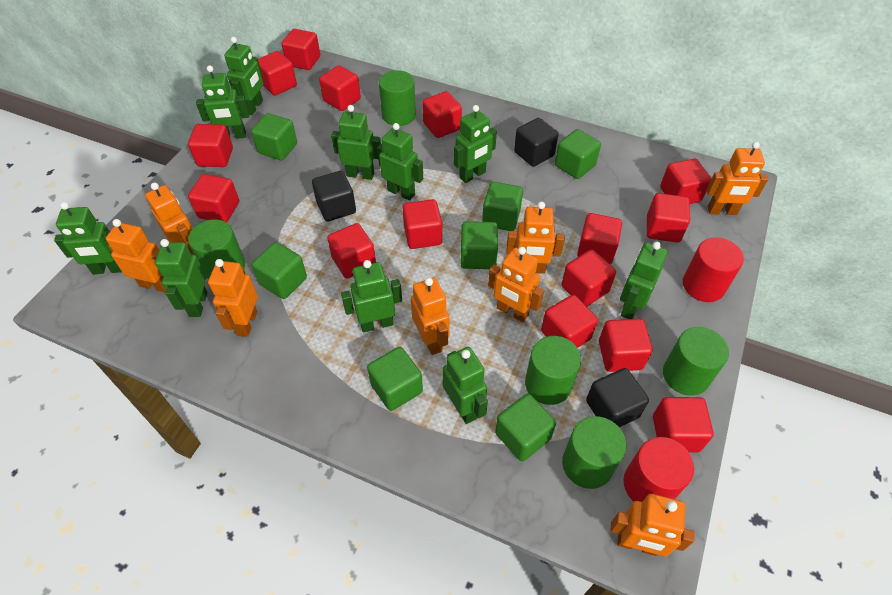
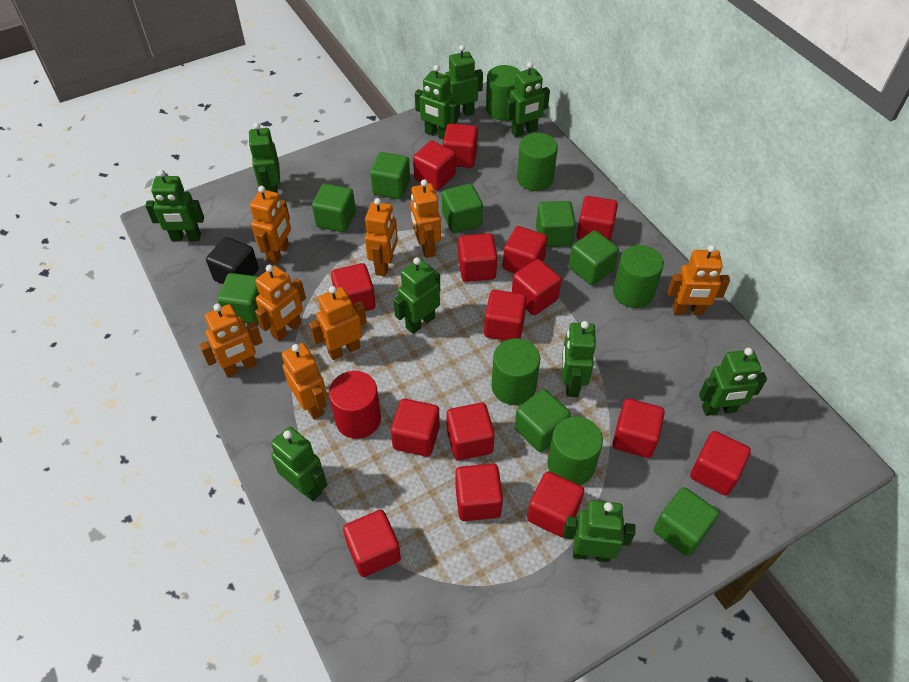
black cube: [312,171,356,222] [514,118,559,167] [586,368,649,427] = 3 -> [206,237,259,284] = 1
green cube: [251,113,297,161] [252,242,307,299] [367,347,423,411] [461,221,498,269] [482,182,523,231] [495,394,556,462] [555,129,601,179] = 7 -> [217,273,259,324] [312,184,356,232] [370,152,410,199] [442,183,483,233] [514,389,571,452] [536,201,576,247] [569,230,619,285] [654,487,719,556] = 8
red cylinder: [623,437,694,502] [683,237,744,302] = 2 -> [329,371,381,439] = 1

